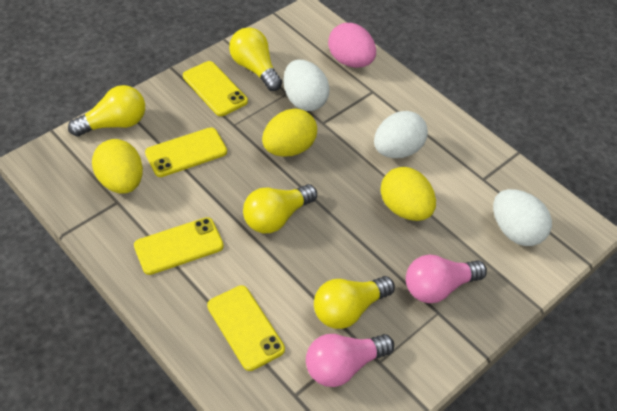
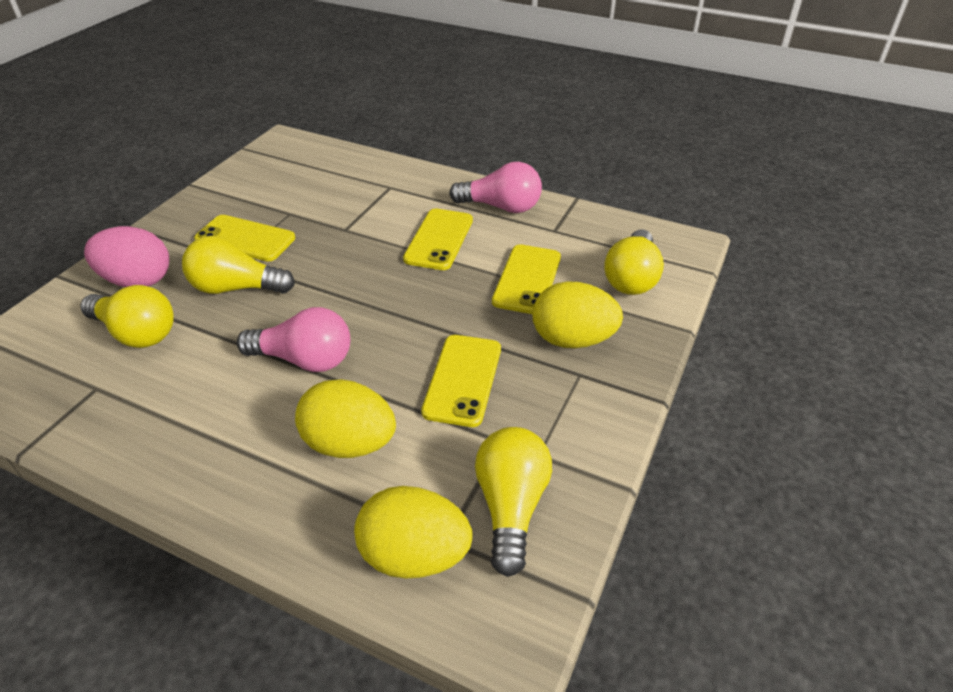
white egg: [284,60,330,111] [374,111,428,158] [493,189,552,246] = 3 -> none = 0

